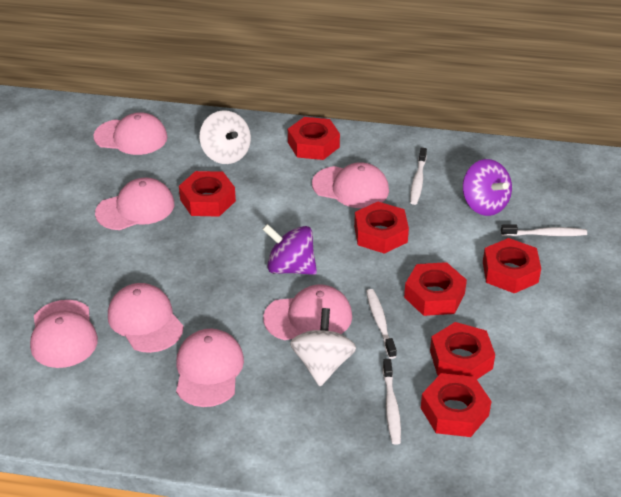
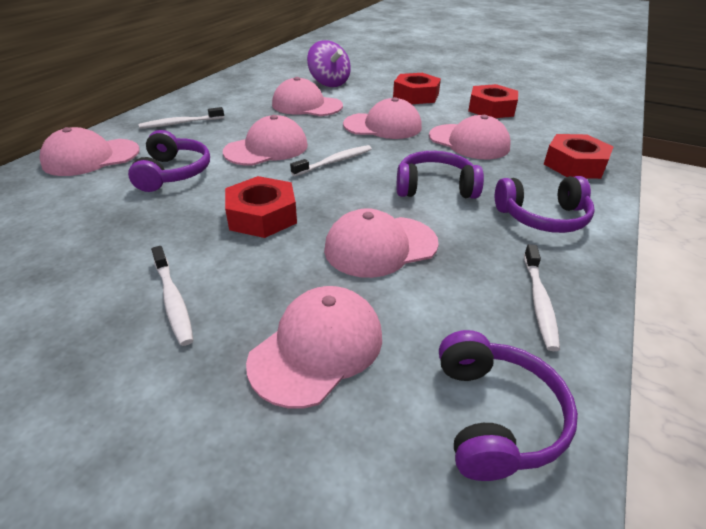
purple headphones: none = 0 -> [128,130,210,192] [397,151,484,199] [439,330,578,481] [495,176,595,233] = 4
purple spinning top: [262,224,317,275] [463,159,512,216] = 2 -> [307,40,351,87] = 1
red nut: [179,171,236,217] [288,117,340,160] [354,202,409,254] [404,262,467,316] [421,373,492,437] [430,322,495,379] [483,238,541,293] = 7 -> [225,176,297,238] [393,73,441,104] [468,84,518,118] [544,134,614,179] = 4
white spinning top: [200,110,251,164] [290,308,356,386] = 2 -> none = 0

